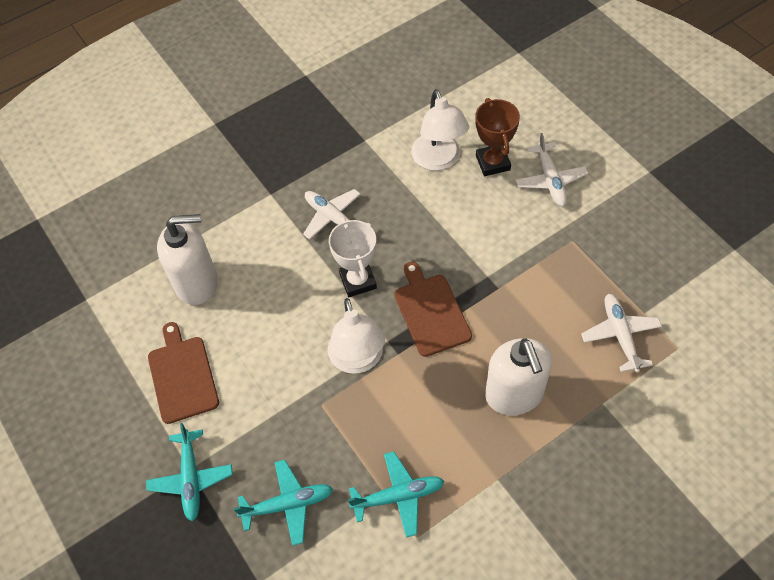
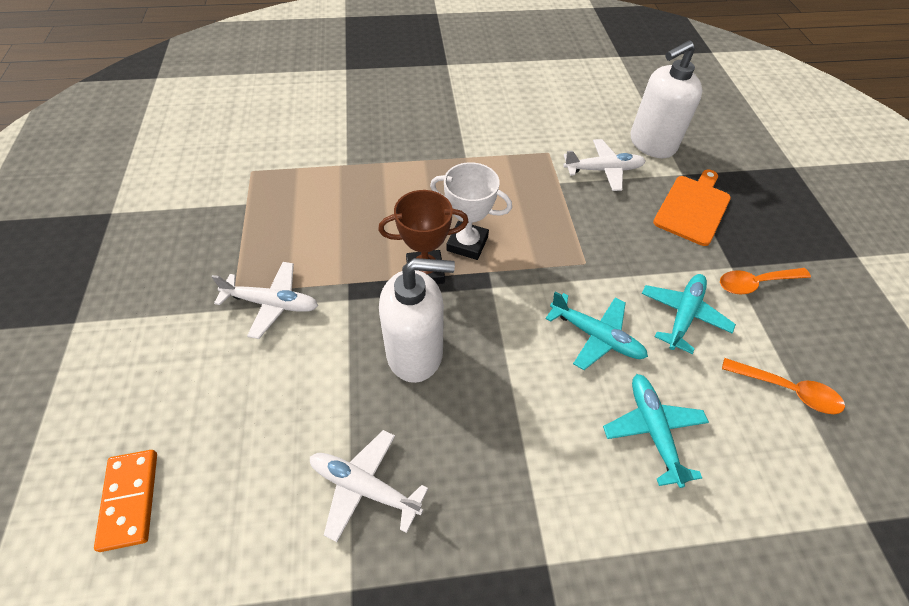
brown cutting board: [148,322,219,424] [394,262,472,357] = 2 -> none = 0
orange cutting board: none = 0 -> [653,170,731,246] = 1
orange domino: none = 0 -> [94,450,157,552] = 1
orange spoon: none = 0 -> [720,268,811,294] [722,358,845,414] = 2
white lamp: [328,298,385,374] [411,89,469,171] = 2 -> none = 0

